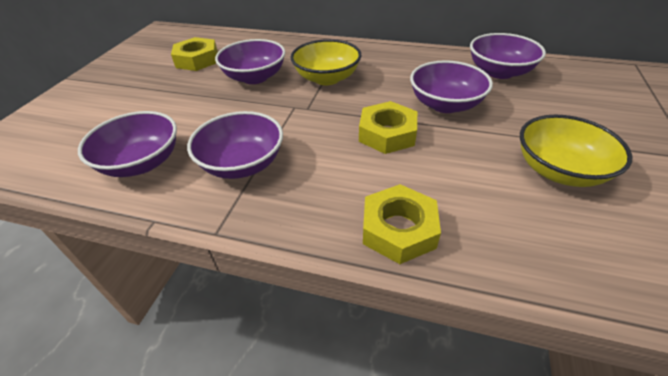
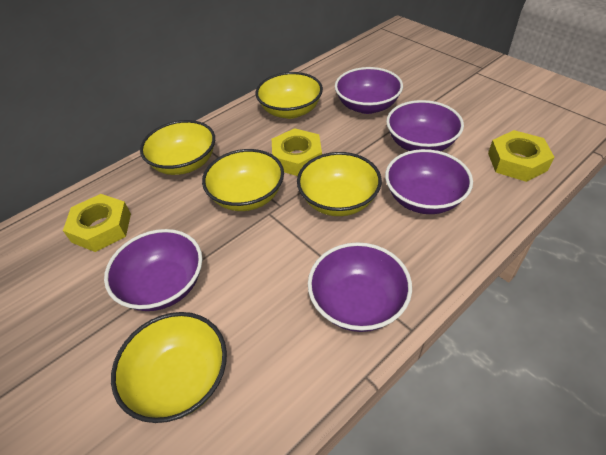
yellow bowl: [290,39,361,85] [520,115,632,187] = 2 -> [111,312,227,423] [140,120,215,175] [202,149,284,211] [256,72,323,119] [297,152,382,216] = 5

